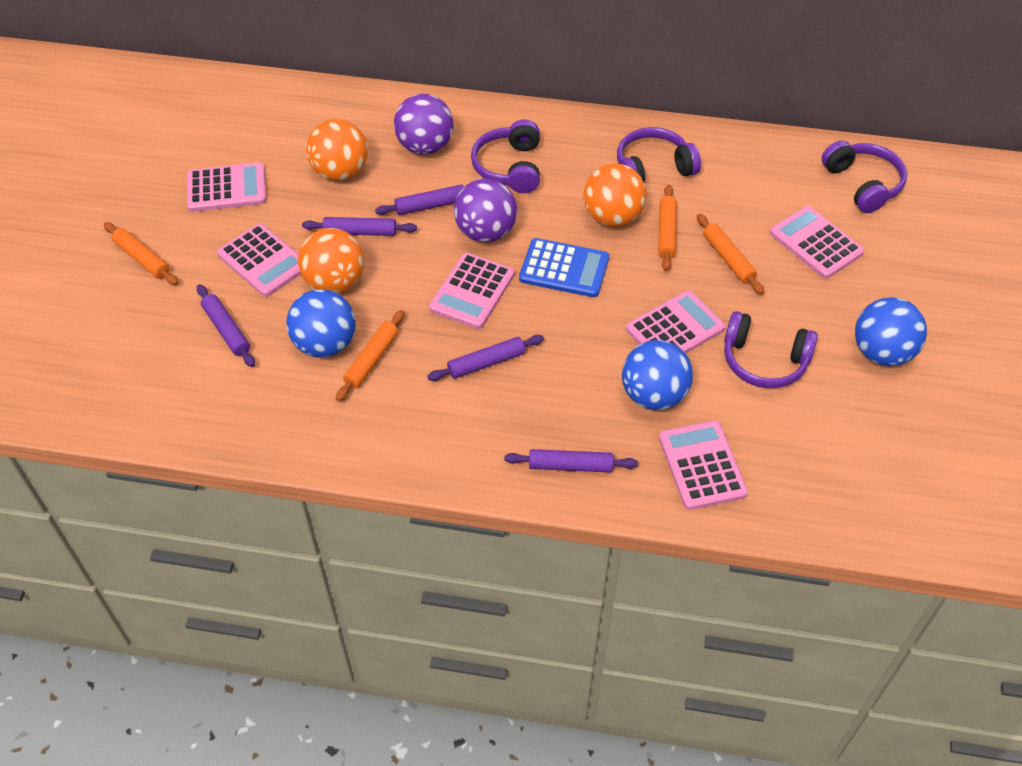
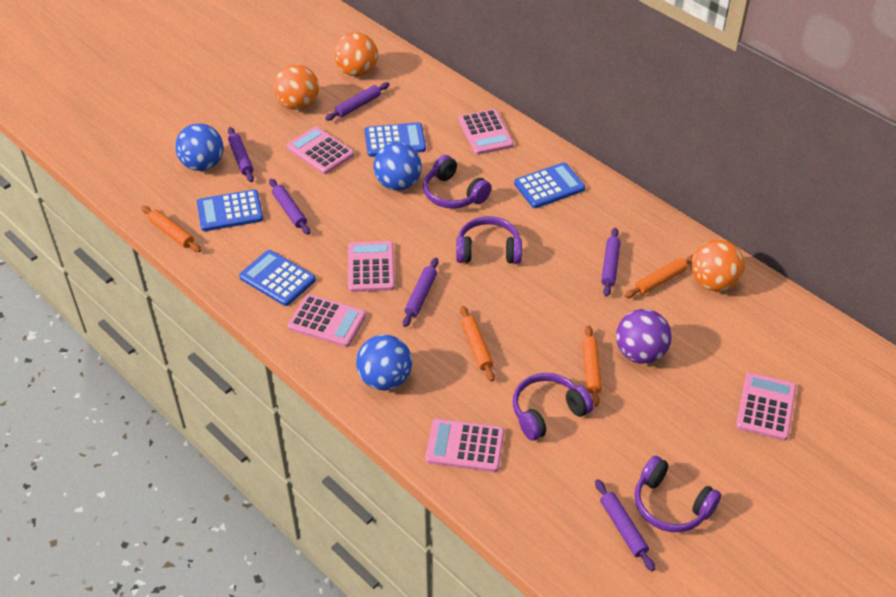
blue calculator: [519,238,609,297] = 1 -> [197,190,263,231] [239,250,316,306] [364,122,426,157] [514,162,585,208] = 4
purple ball: [394,94,453,155] [454,178,517,242] = 2 -> [616,309,672,364] = 1
purple rolling pin: [197,284,255,367] [302,217,417,236] [375,185,464,215] [427,335,544,381] [504,449,638,473] = 5 -> [228,127,254,182] [269,179,310,235] [325,82,390,121] [403,258,438,327] [595,479,655,571] [601,228,621,297] = 6

